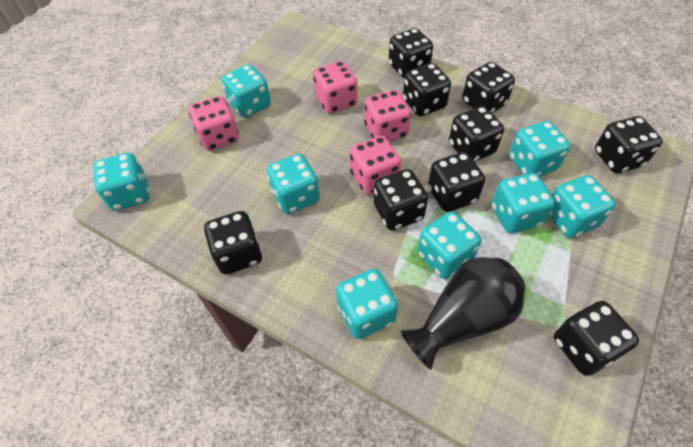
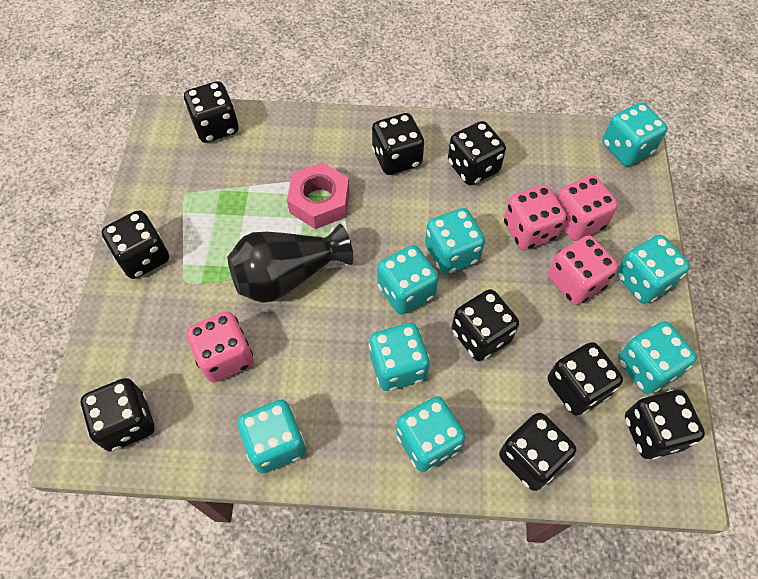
pink nut: none = 0 -> [287,162,350,229] = 1

